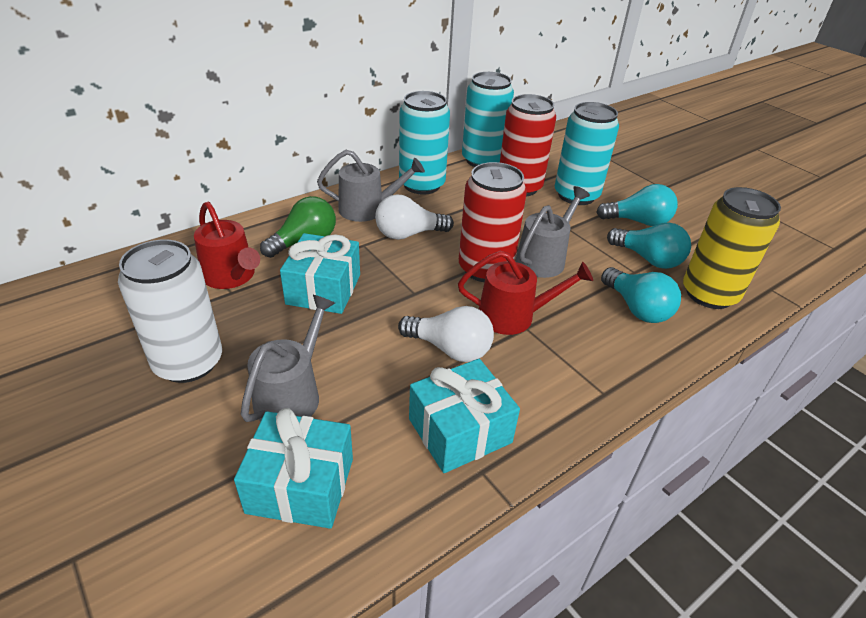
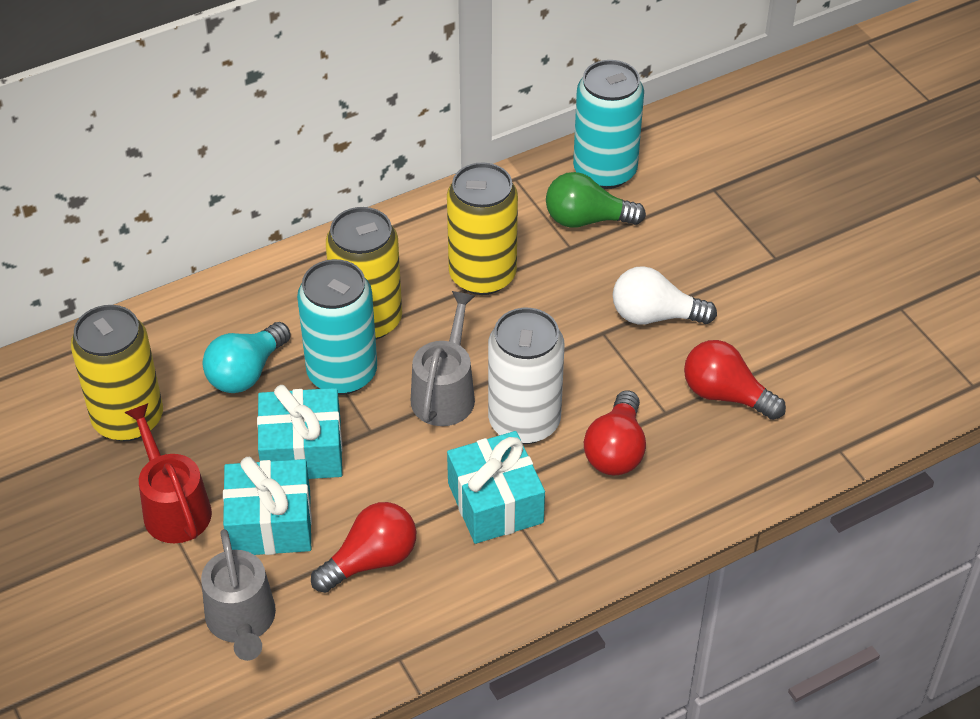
grey watering can: [241,295,335,422] [317,150,425,222] [516,186,590,278] = 3 -> [201,529,276,661] [411,291,475,426] = 2
red can: [459,162,527,282] [500,94,556,197] = 2 -> none = 0
red light bulb: none = 0 -> [311,502,416,593] [584,390,646,475] [684,340,786,420] = 3
red watering can: [194,202,260,289] [458,251,593,335] = 2 -> [124,403,212,543] = 1
turquoise can: [399,91,450,195] [462,72,514,167] [555,102,619,205] = 3 -> [297,259,377,395] [573,60,644,189] = 2
turquoise light bulb: [596,184,678,226] [601,267,681,323] [607,223,691,269] = 3 -> [203,322,291,393] = 1
white light bulb: [375,194,454,240] [398,306,494,362] = 2 -> [613,266,717,325] = 1
yellow can: [683,187,781,309] = 1 -> [71,305,163,441] [326,207,402,340] [447,162,518,295] = 3

